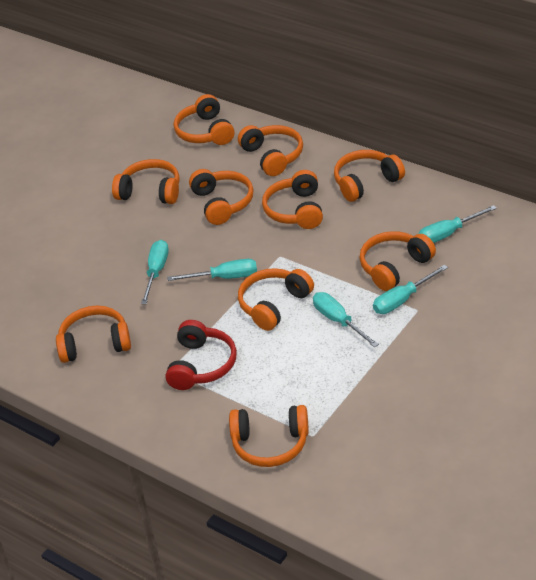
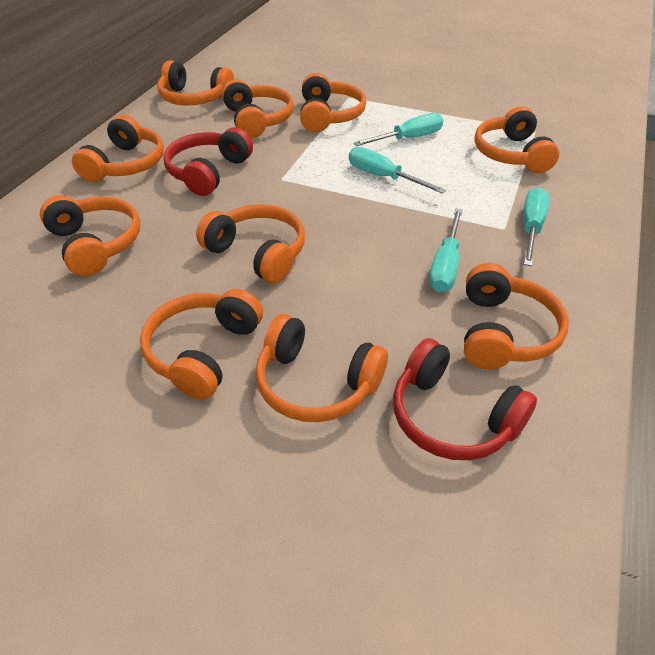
red headphones: [165,320,237,390] = 1 -> [164,127,253,196] [393,338,537,460] = 2
turquoise screwdriver: [141,240,169,304] [167,259,257,281] [313,292,379,347] [373,265,448,314] [418,205,497,243] = 5 -> [349,147,446,194] [353,113,443,146] [429,208,463,292] [523,187,550,266] = 4

